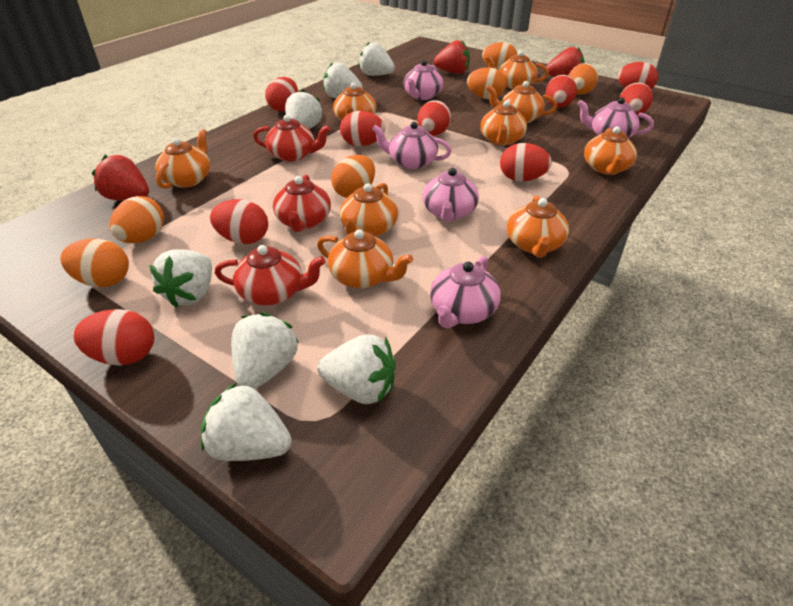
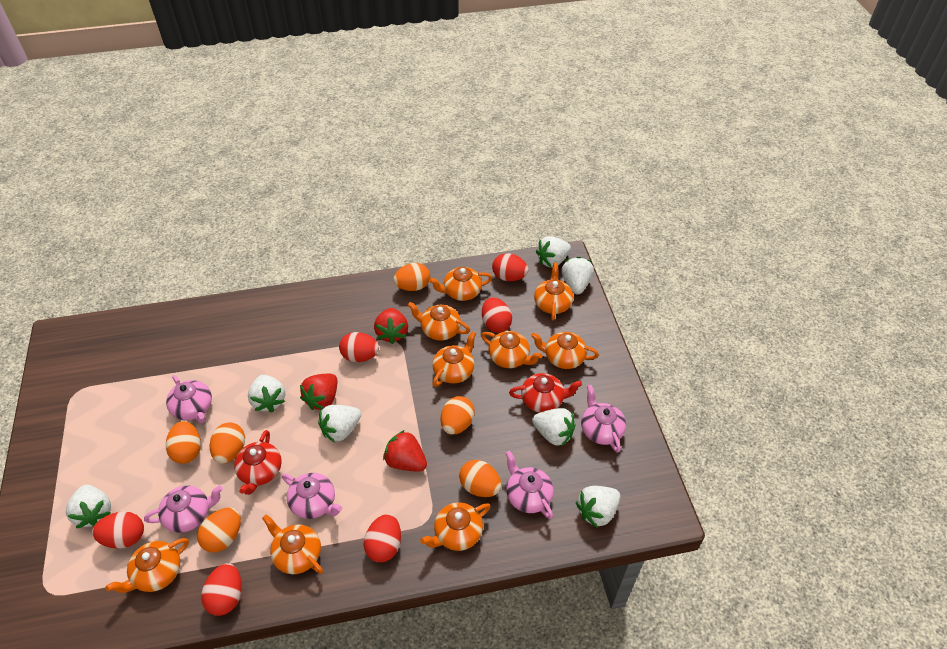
red egg: [73,309,154,366] [210,199,268,244] [265,77,298,111] [340,111,385,146] [417,100,451,136] [500,143,552,181] [546,75,577,108] [618,62,658,89] [620,83,653,115] = 9 -> [92,511,144,549] [201,563,242,616] [339,332,379,362] [364,514,401,562] [482,297,512,333] [492,253,529,281] = 6
red teapot: [215,245,326,305] [253,115,331,162] [273,175,331,232] = 3 -> [234,430,282,495] [509,373,582,413] = 2

